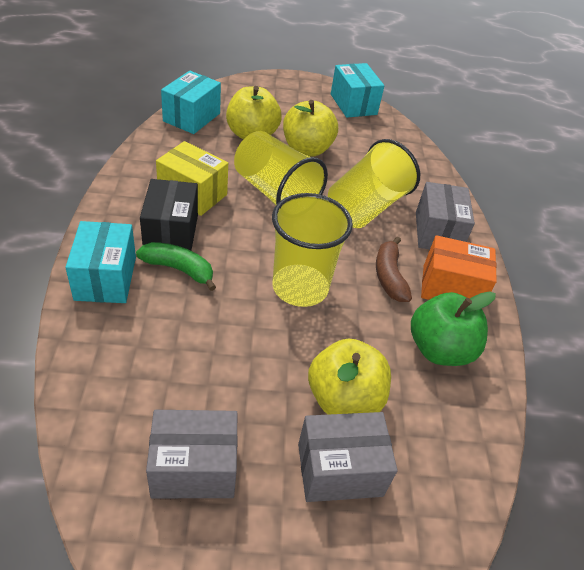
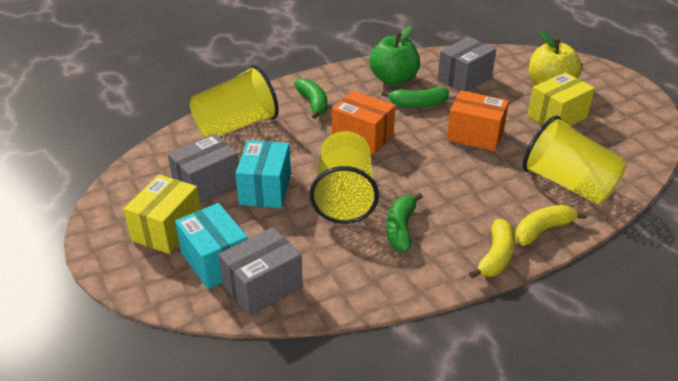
black box: [140,179,198,250] = 1 -> none = 0
brown banana: [376,237,412,302] = 1 -> none = 0
green banana: [136,242,216,291] = 1 -> [294,78,327,119] [381,87,449,108] [387,192,423,252] = 3
orange box: [421,235,497,300] = 1 -> [332,91,395,155] [446,91,509,151] = 2
turquoise box: [65,221,136,303] [161,71,221,134] [331,63,384,118] = 3 -> [175,203,248,289] [235,140,291,208] = 2
yellow apple: [226,86,282,139] [283,100,338,157] [308,339,391,415] = 3 -> [529,31,582,85] = 1
yellow banana: none = 0 -> [469,219,515,279] [515,205,587,246] = 2
yellow box: [156,141,228,216] = 1 -> [123,175,201,254] [527,72,595,126] = 2

